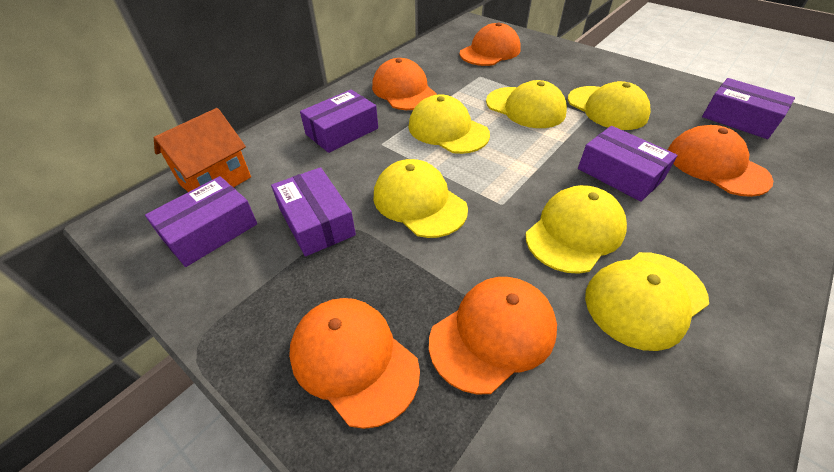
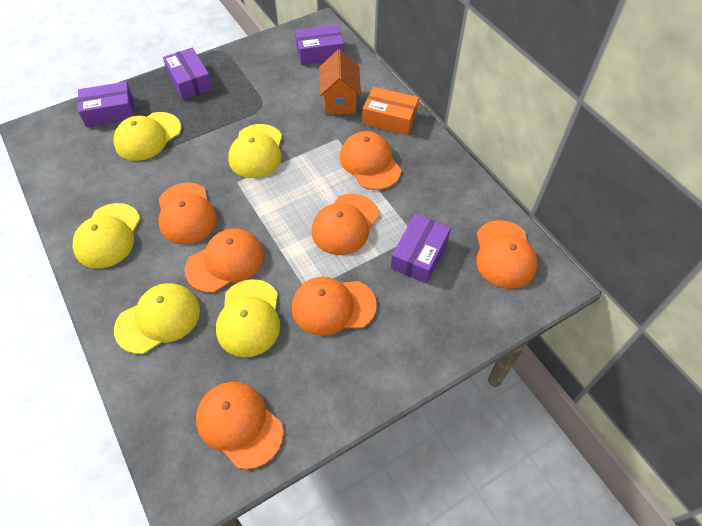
orange box: none = 0 -> [362,87,419,135] = 1
orange cap: [289,298,420,429] [372,58,437,110] [429,277,557,395] [460,22,521,66] [668,125,773,197] = 5 -> [158,183,217,245] [185,228,264,293] [196,382,284,469] [292,277,377,336] [311,194,379,255] [340,131,401,190] [477,220,538,289] = 7
purple box: [145,176,257,267] [271,167,356,256] [300,90,378,153] [578,126,678,202] [702,78,795,139] = 5 -> [78,81,135,127] [163,48,213,100] [295,25,344,65] [391,214,451,283] = 4
yellow cap: [374,159,468,238] [408,94,490,154] [486,80,567,128] [526,185,627,274] [568,81,651,130] [585,252,709,351] = 6 -> [73,203,140,269] [114,112,181,161] [114,283,200,354] [216,279,280,357] [228,124,282,178] = 5

